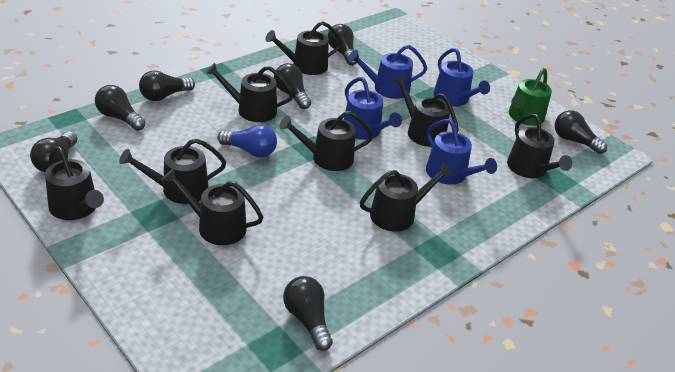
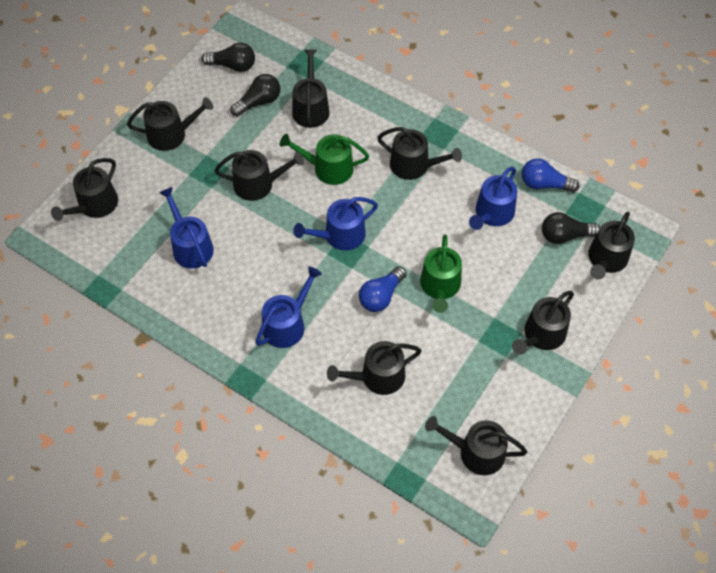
black light bulb: [30,131,78,172] [95,85,145,131] [139,70,195,101] [274,63,311,109] [283,276,333,351] [327,24,357,66] [555,110,607,154] = 7 -> [202,43,255,72] [230,74,280,117] [542,212,600,244] = 3
blue light bulb: [217,125,277,158] = 1 -> [359,266,406,312] [522,158,579,193] = 2
green watering can: [509,68,552,126] = 1 -> [280,134,369,185] [420,234,462,313] = 2

